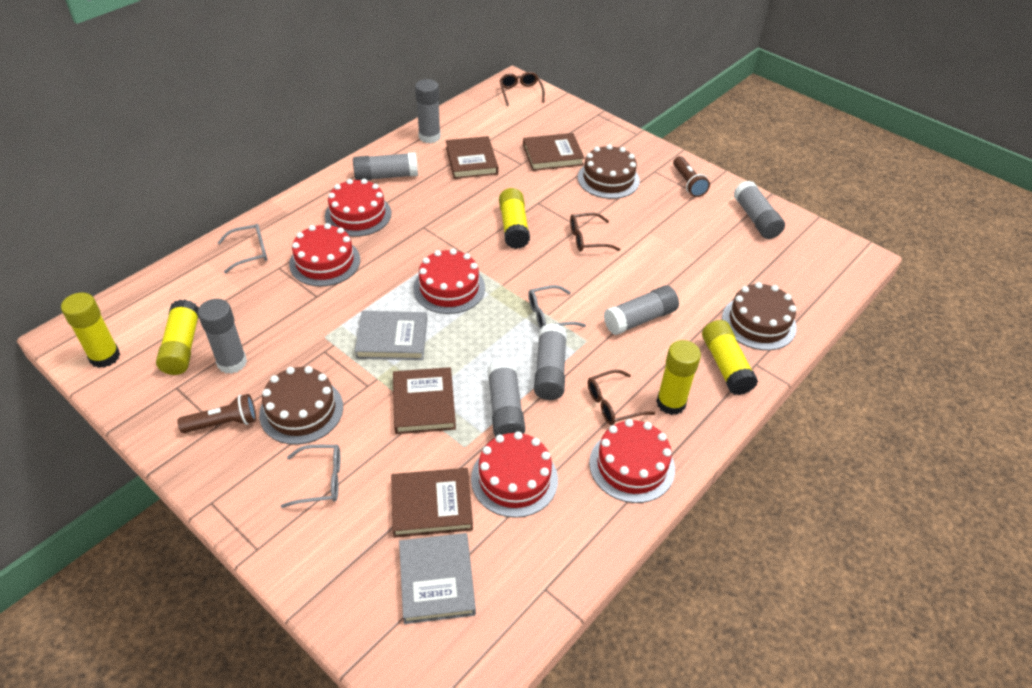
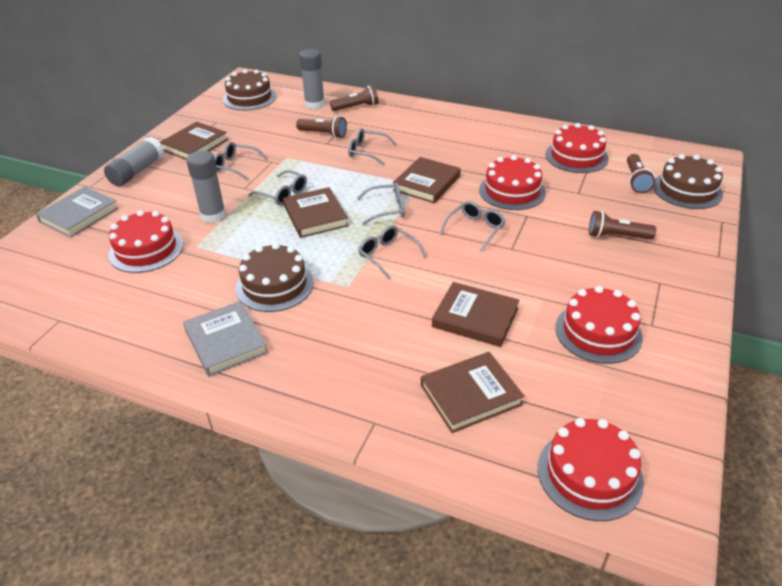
brown book: [391,468,473,538] [393,367,456,434] [446,136,498,179] [523,133,584,171] = 4 -> [159,122,228,160] [283,187,349,238] [393,157,461,203] [421,352,524,433] [432,282,520,347] = 5
brown flashlight: [177,394,256,433] [673,156,710,197] = 2 -> [296,116,347,138] [330,85,379,111] [589,211,656,239] [627,154,655,193] = 4
brown glasses: [500,72,545,106] [570,213,621,252] [588,370,655,425] = 3 -> none = 0
grey glasses: [218,224,267,273] [281,445,341,508] [528,285,586,329] = 3 -> [214,142,268,180] [248,170,307,205] [348,128,397,165] [357,183,405,225] [358,225,427,280] [440,201,505,251] = 6
grey glue stick: [198,299,247,374] [353,152,418,181] [415,79,441,143] [487,359,525,437] [534,323,567,400] [604,285,679,335] [734,181,785,239] = 7 -> [104,137,164,186] [186,151,226,223] [299,49,325,109] = 3
yellow glue stick: [61,292,120,368] [156,300,199,375] [499,188,530,249] [656,340,701,415] [702,320,758,395] = 5 -> none = 0

